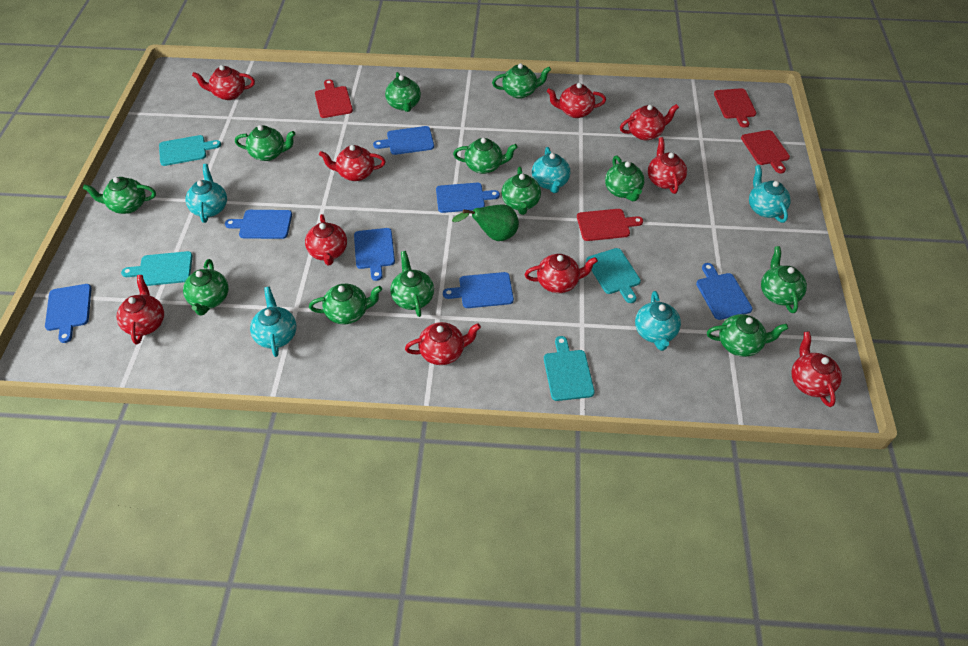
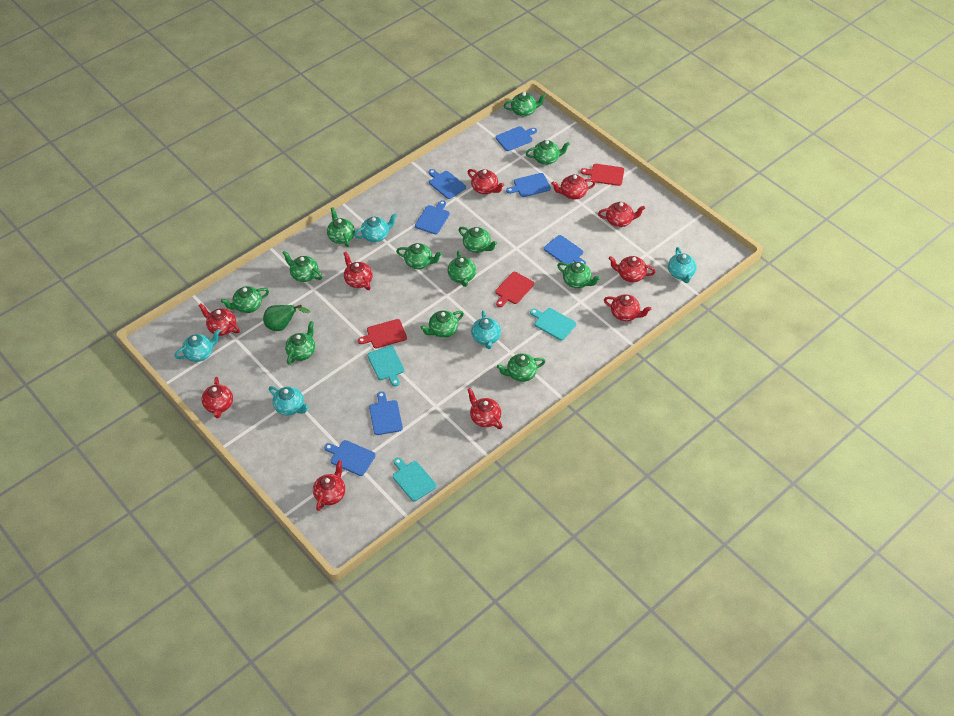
red cutting board: [315,79,353,118] [577,209,643,241] [714,88,756,128] [741,130,790,173] = 4 -> [358,319,407,348] [495,272,534,307] [580,164,624,186] = 3
turquoise cutting board: [121,251,193,286] [159,135,221,166] [544,336,595,401] [586,248,641,303] = 4 -> [367,345,405,387] [393,457,437,501] [530,308,576,340] = 3

